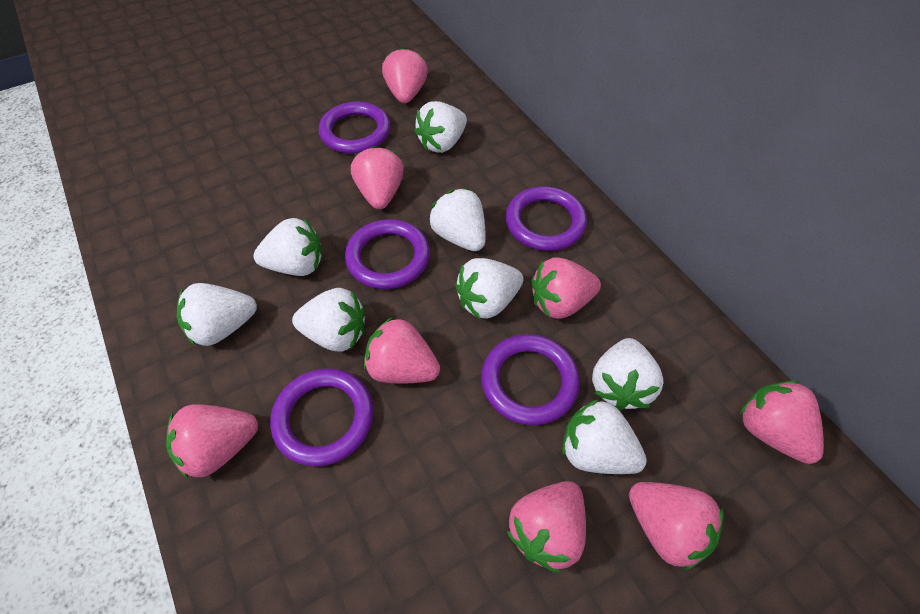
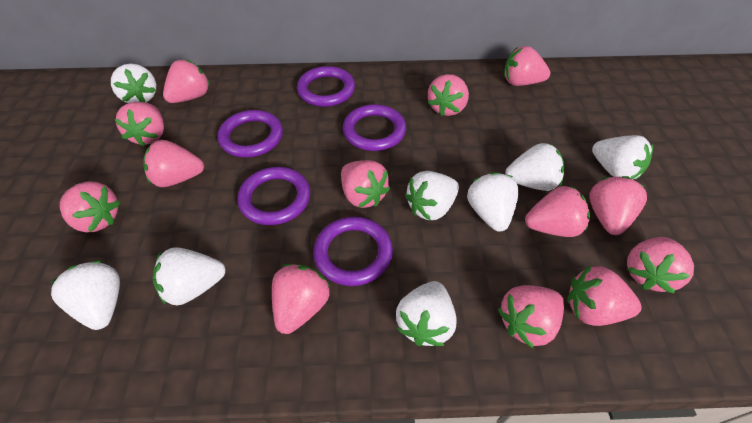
pink strawberry: [166,404,258,479] [351,146,404,209] [364,317,440,383] [382,47,428,103] [507,481,586,573] [531,257,601,319] [629,482,724,571] [740,380,824,464] = 8 -> [60,182,120,233] [114,102,164,146] [143,140,204,187] [163,59,210,103] [272,264,330,334] [341,160,390,208] [428,74,469,116] [498,285,564,348] [504,46,551,86] [525,186,590,237] [567,265,641,326] [589,176,647,235] [627,237,694,293] = 13

